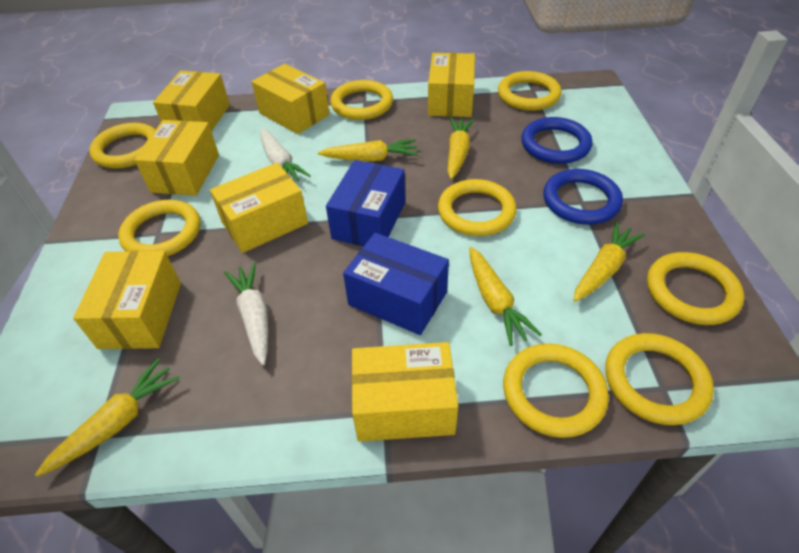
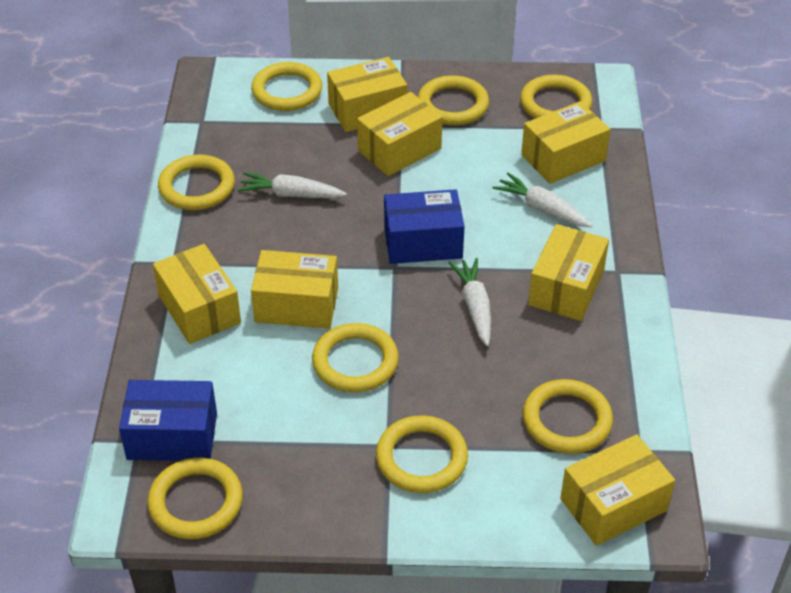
blue ring: [521,117,593,164] [543,169,623,225] = 2 -> none = 0
white carrot: [224,263,268,365] [260,128,311,181] = 2 -> [237,172,347,198] [449,258,491,346] [493,173,593,227] = 3
yellow carrot: [35,359,180,477] [318,139,418,162] [447,117,474,179] [469,247,542,346] [573,222,645,302] = 5 -> none = 0

